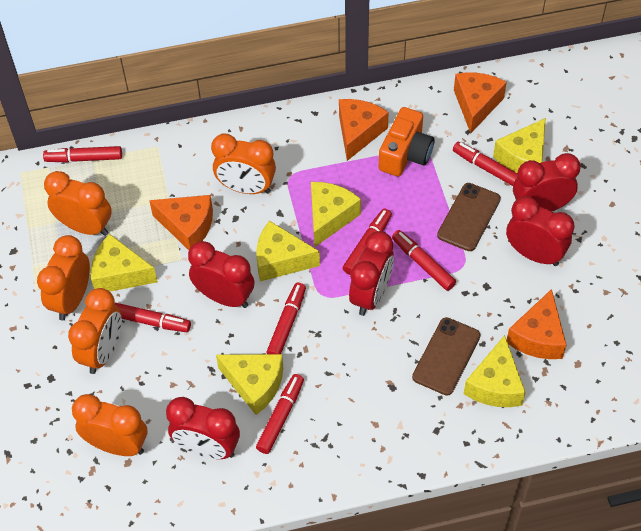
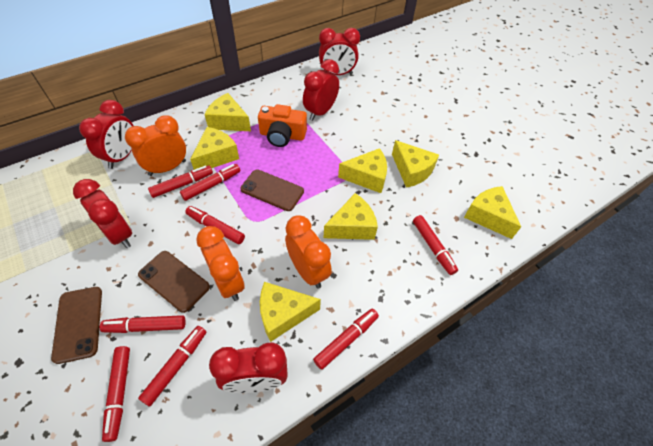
brown phone: [412,317,480,396] [437,183,501,251] = 2 -> [51,287,102,364] [138,251,210,313] [240,169,304,211] = 3
orange cheese: [149,195,213,250] [339,99,389,161] [454,72,507,133] [507,289,567,359] = 4 -> none = 0
orange clock: [37,235,90,320] [44,171,112,236] [68,288,122,374] [72,394,147,456] [211,134,276,194] = 5 -> [125,115,186,176] [196,226,245,301] [285,215,332,289] = 3
red marker: [43,146,122,163] [115,303,191,332] [256,374,304,454] [266,283,306,354] [343,209,392,275] [392,230,456,291] [453,142,518,186] = 7 -> [100,315,186,333] [102,346,130,442] [138,326,206,407] [148,165,213,198] [180,164,240,201] [185,206,245,244] [313,309,379,370] [413,215,458,275] = 8
yellow cheese: [91,234,158,292] [216,354,283,415] [256,221,320,281] [311,182,361,247] [464,335,526,407] [493,118,546,173] = 6 -> [190,127,239,170] [204,93,251,131] [260,282,321,342] [324,193,378,240] [338,148,387,193] [392,140,439,188] [464,186,521,239] = 7

